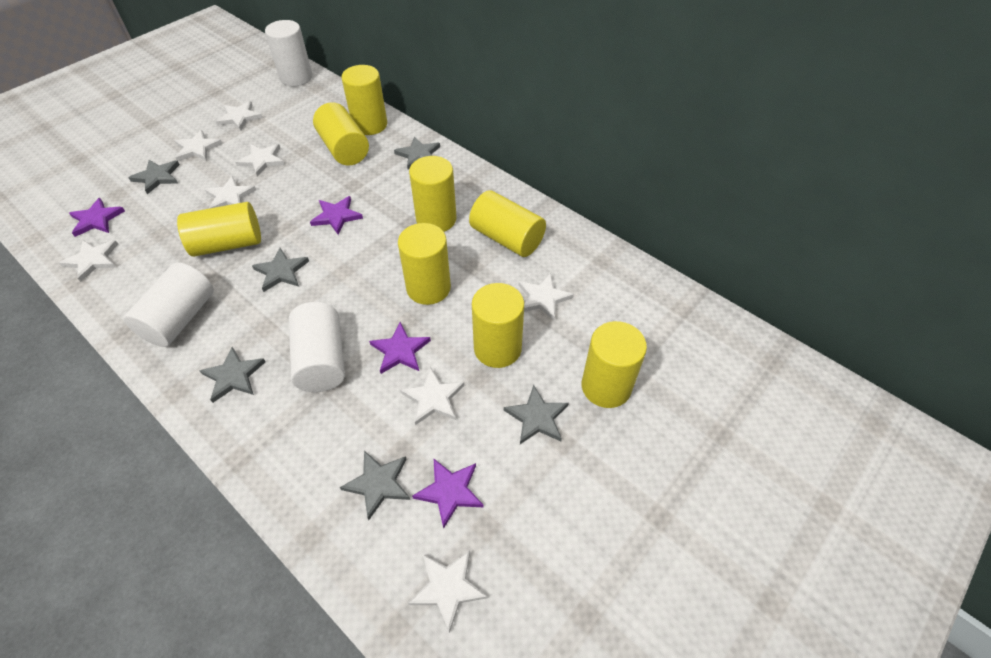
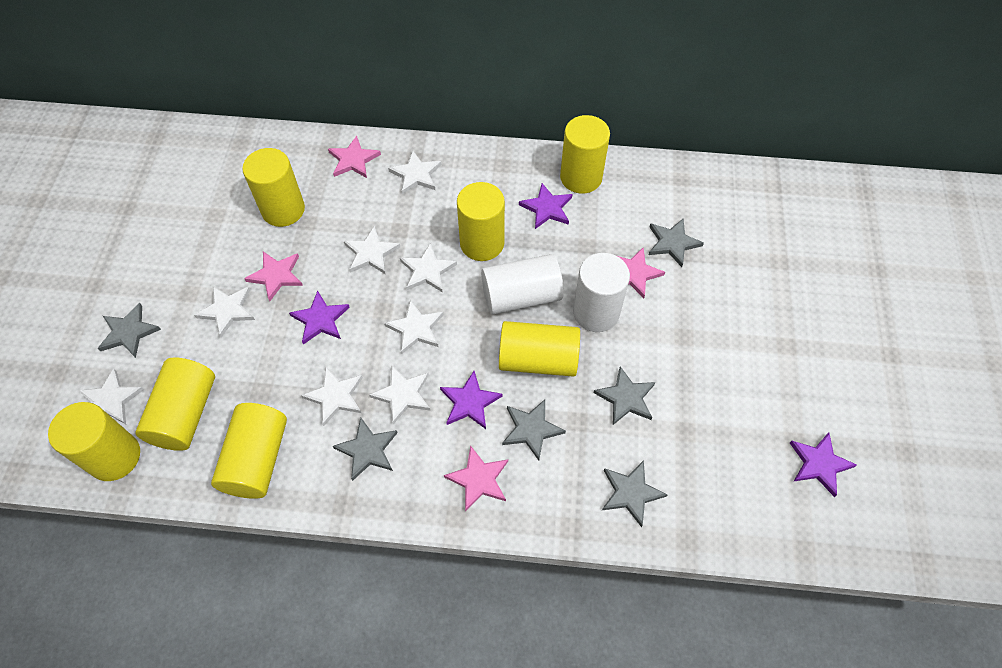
pink star: none = 0 -> [244,252,303,301] [328,136,381,178] [444,445,508,512] [618,247,665,298] = 4
white cylinder: [123,262,214,347] [265,20,313,86] [289,302,345,392] = 3 -> [481,254,564,314] [573,253,630,332] = 2
yellow cylinder: [177,202,261,257] [313,102,369,166] [341,65,387,135] [398,223,451,305] [409,156,457,232] [469,190,546,257] [472,283,524,368] [582,321,647,408] = 8 -> [48,402,140,481] [136,357,215,451] [211,403,287,499] [242,148,305,227] [457,182,505,261] [499,321,580,377] [560,115,610,194] = 7

